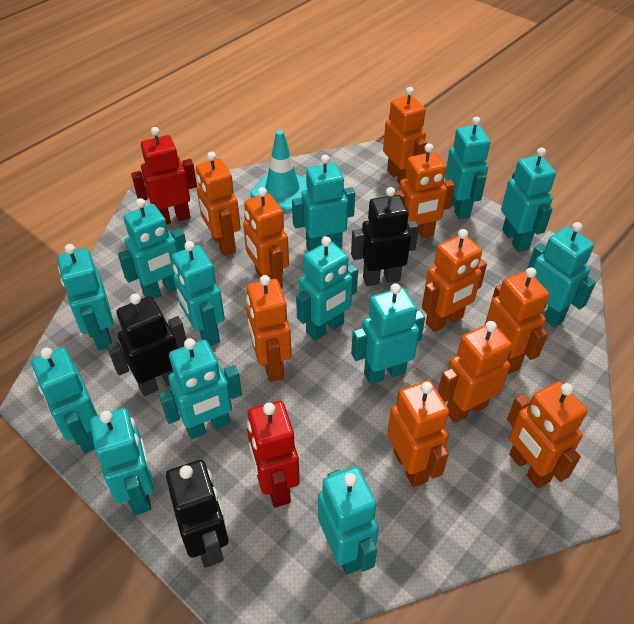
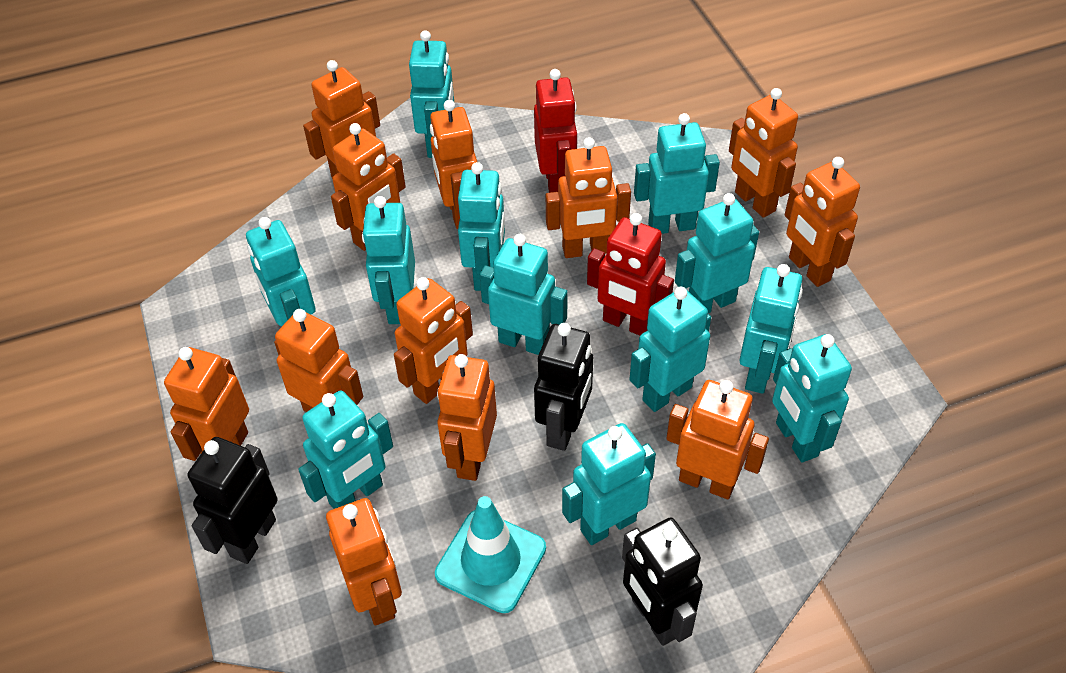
orange robot: [196,152,241,256] [243,187,289,289] [246,275,292,382] [383,87,427,184] [387,380,449,487] [394,143,455,238] [422,229,487,332] [438,321,512,423] [485,267,549,374] [507,381,588,489] = 10 -> [164,347,249,461] [274,309,363,412] [303,60,380,179] [326,498,402,626] [331,123,406,251] [394,277,473,404] [430,100,477,229] [437,354,497,481] [546,137,631,258] [666,380,769,499] [729,88,798,218] [785,157,860,287] = 12
turquoise robot: [32,347,97,454] [58,244,114,351] [90,408,154,515] [118,198,186,299] [159,338,242,439] [172,241,225,346] [292,155,355,251] [296,237,358,341] [318,467,379,575] [351,283,425,384] [445,116,490,219] [501,148,556,252] [527,222,596,328] = 13 -> [246,217,316,326] [298,390,393,509] [362,196,415,324] [409,30,454,158] [458,162,505,291] [480,234,568,355] [562,423,656,545] [629,287,711,412] [634,113,720,234] [675,193,759,313] [739,264,803,394] [772,334,852,462] = 12

